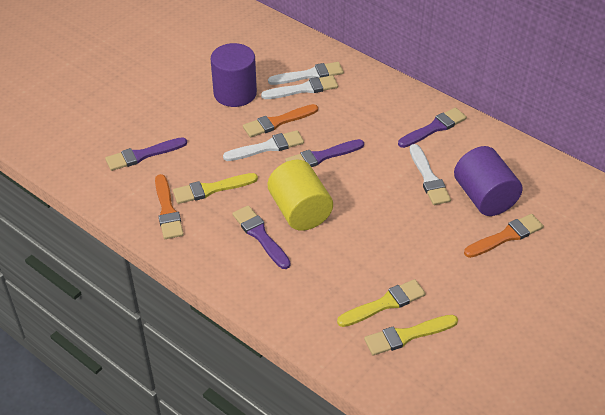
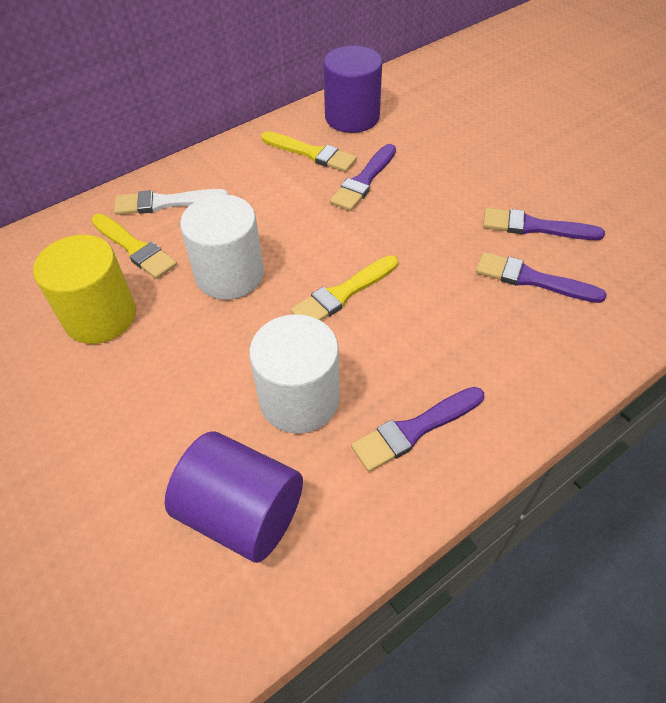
orange brush: [155,174,184,239] [243,104,318,137] [464,214,544,258] = 3 -> none = 0
white brush: [223,130,304,161] [261,75,338,99] [268,62,344,85] [410,144,451,205] = 4 -> [114,189,228,215] = 1
white cylinder: none = 0 -> [180,194,264,300] [249,314,340,434] = 2

